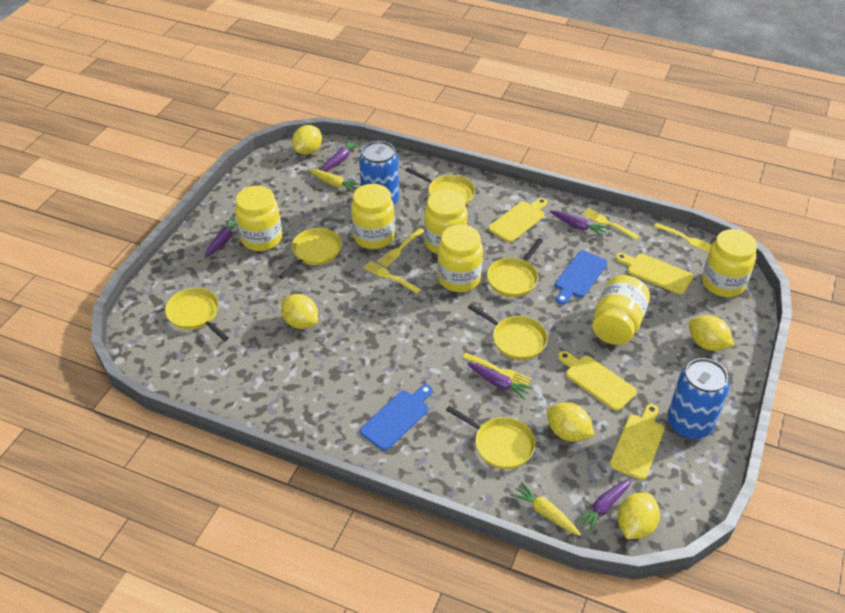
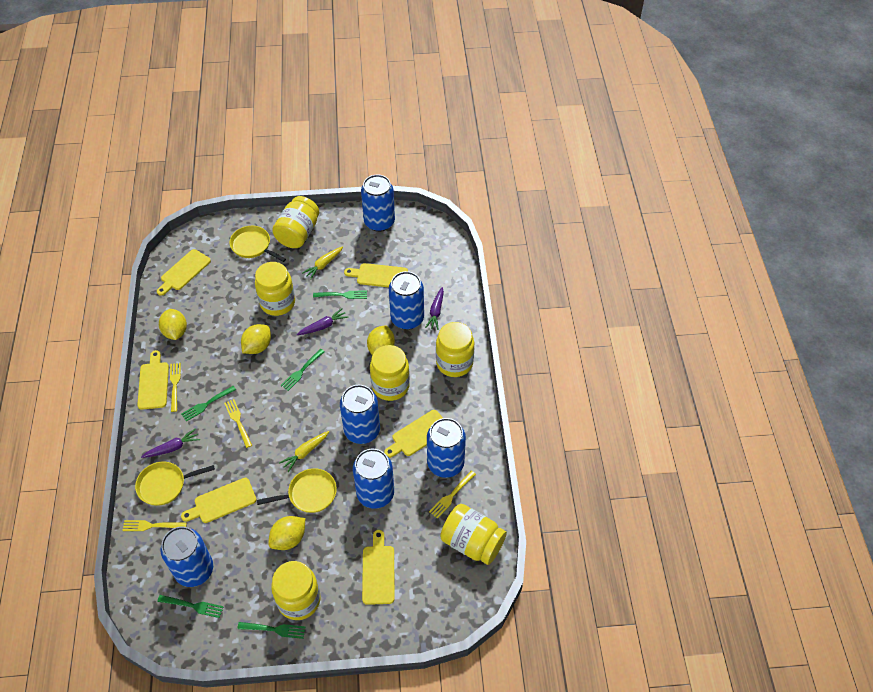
blue can: [359,141,399,205] [667,358,729,439] = 2 -> [161,527,213,587] [340,385,380,444] [353,449,394,509] [361,175,395,232] [389,271,424,330] [427,418,466,478] = 6
blue cutting board: [360,384,433,451] [555,251,608,305] = 2 -> none = 0
green fork: none = 0 -> [157,595,224,618] [181,386,236,421] [237,622,305,639] [281,349,325,391] [313,290,367,299] = 5
purple carrot: [204,216,237,258] [322,139,361,171] [467,363,533,400] [550,210,608,237] [574,478,631,534] = 5 -> [141,429,200,458] [297,308,348,335] [425,287,444,330] = 3
yellow cutting board: [488,198,547,242] [558,351,637,411] [610,404,664,480] [615,253,693,294] = 4 -> [137,350,169,410] [157,249,211,296] [181,478,257,523] [344,263,408,287] [362,530,395,605] [384,410,443,458] = 6
yellow fork: [363,261,421,294] [377,228,424,267] [463,353,531,385] [582,208,639,240] [654,223,712,253] = 5 -> [122,520,187,531] [170,363,181,412] [224,399,252,448] [429,471,476,519] = 4
yellow lemon: [281,294,318,329] [292,125,322,155] [547,402,595,442] [617,493,660,539] [689,315,734,351] = 5 -> [159,309,187,340] [241,324,271,354] [268,516,305,550] [367,325,395,355] = 4
yellow pan: [165,288,229,341] [279,228,342,279] [405,167,475,205] [446,406,536,469] [468,304,548,360] [487,238,544,297] = 6 -> [135,462,215,506] [230,226,286,262] [257,468,337,513] = 3

